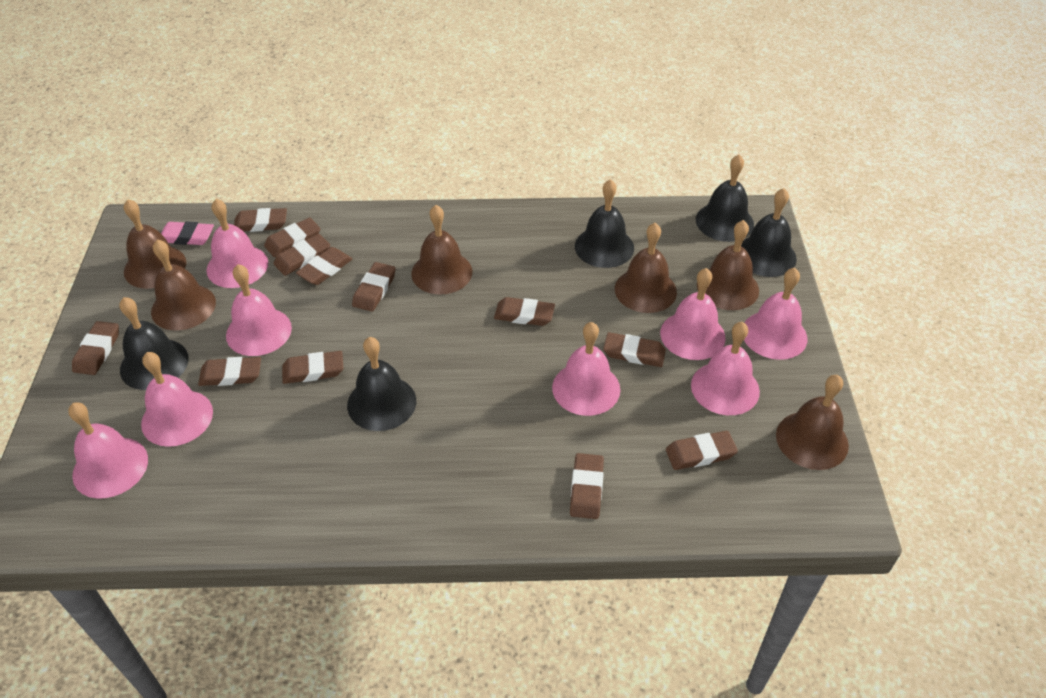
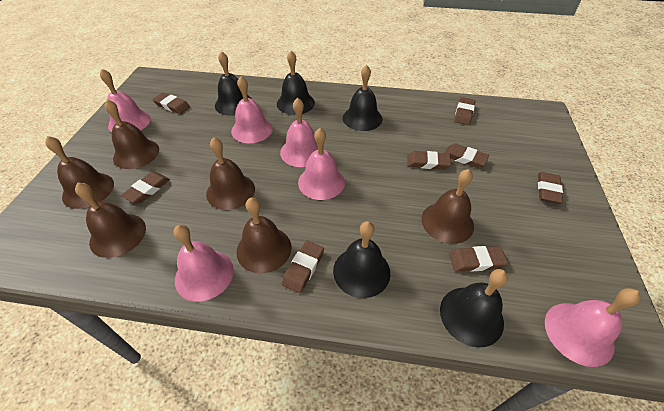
brown eraser: [72,321,119,375] [198,357,261,386] [234,208,287,232] [264,218,320,257] [273,234,330,276] [282,351,343,384] [296,247,352,285] [352,262,396,312] [494,297,555,326] [570,453,604,519] [603,332,666,367] [666,431,738,470] = 12 -> [121,172,170,204] [153,93,190,114] [282,241,324,293] [407,151,451,170] [445,143,489,168] [449,246,508,272] [454,97,475,125] [538,172,563,204] = 8
pink bell: [68,402,148,498] [141,352,213,447] [206,199,268,288] [226,264,292,356] [552,322,620,416] [660,268,726,360] [691,322,760,415] [744,268,808,360] = 8 -> [100,69,151,133] [174,225,234,302] [231,76,273,143] [280,98,318,167] [298,128,345,200] [545,288,641,367] = 6
pink eraser: [161,221,214,245] = 1 -> none = 0

